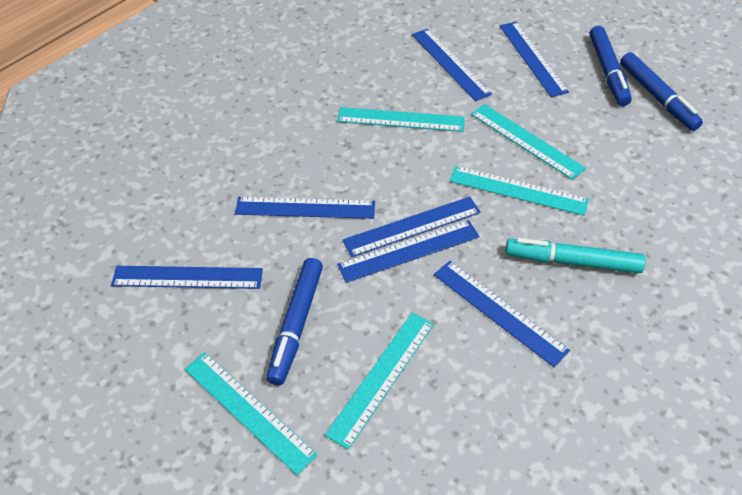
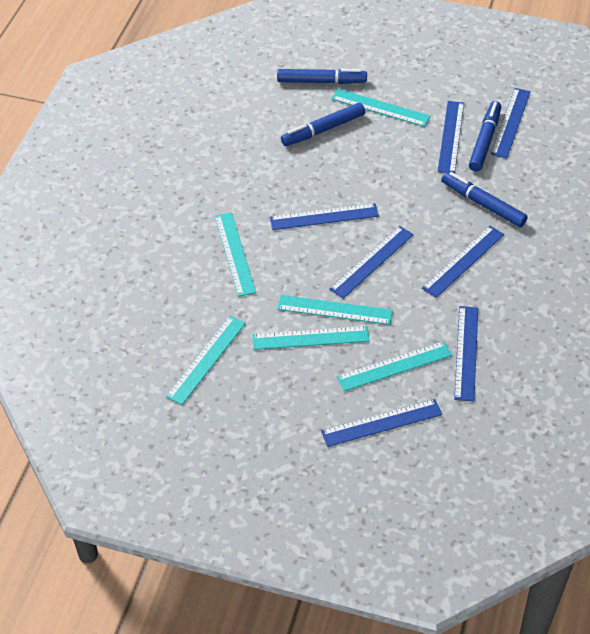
blue marker: [266,258,323,385] [589,26,632,106] [620,52,703,131] = 3 -> [277,69,367,84] [281,103,365,146] [441,172,528,227] [469,101,501,172] = 4
turquoise marker: [506,238,646,273] = 1 -> none = 0
turquoise ruler: [185,352,318,475] [325,313,434,450] [337,107,465,132] [450,166,589,216] [471,104,586,180] = 5 -> [166,316,246,405] [215,212,256,297] [252,326,370,350] [277,295,393,325] [331,89,431,127] [336,341,452,391] = 6

